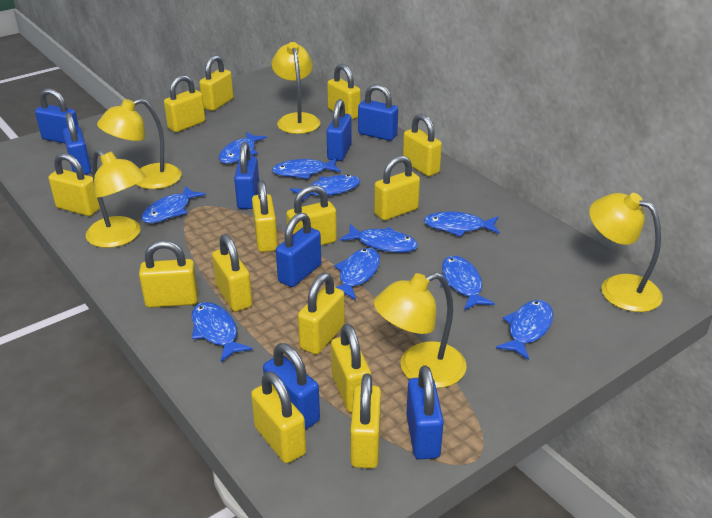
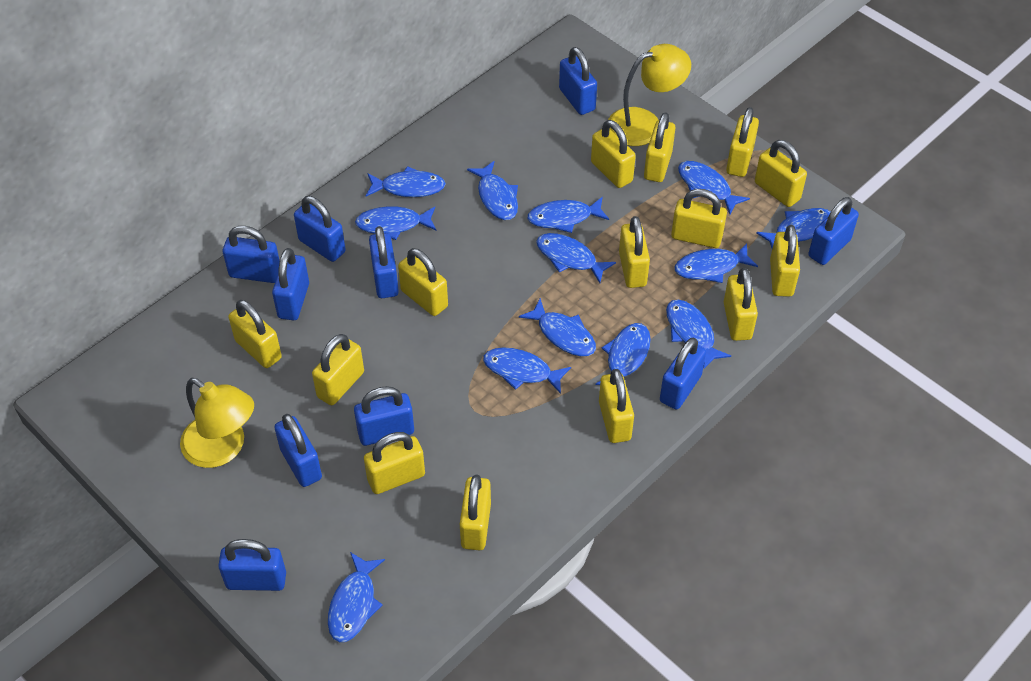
blue fish: [142,186,206,223] [192,302,253,362] [219,132,267,164] [272,158,341,179] [290,175,360,201] [334,248,380,300] [339,224,418,253] [424,212,500,236] [440,256,495,310] [496,300,553,360] = 10 -> [328,552,385,642] [355,206,437,240] [366,166,446,197] [467,161,518,220] [483,348,571,394] [519,298,596,356] [527,197,609,233] [536,233,616,283] [595,323,651,385] [666,300,731,369] [674,243,758,283] [678,161,750,214] [756,208,831,248] = 13
blue padlock: [35,88,79,144] [63,112,91,175] [234,142,259,209] [263,343,320,430] [276,213,321,287] [327,99,352,161] [358,84,398,141] [406,365,444,459] = 8 -> [218,539,286,591] [223,226,280,283] [272,248,309,320] [274,414,322,487] [294,196,346,262] [354,386,414,446] [369,226,399,298] [559,47,597,115] [660,338,706,410] [808,197,859,265] = 10
yellow lamp: [86,150,146,248] [97,99,182,189] [272,42,320,134] [374,272,467,388] [589,193,663,312] = 5 -> [180,378,254,468] [608,44,691,146] = 2

